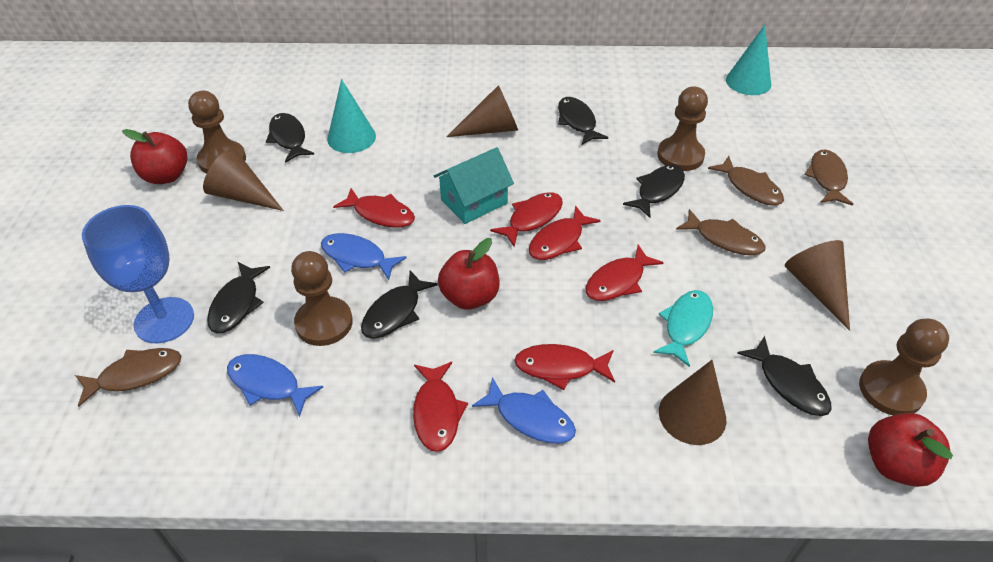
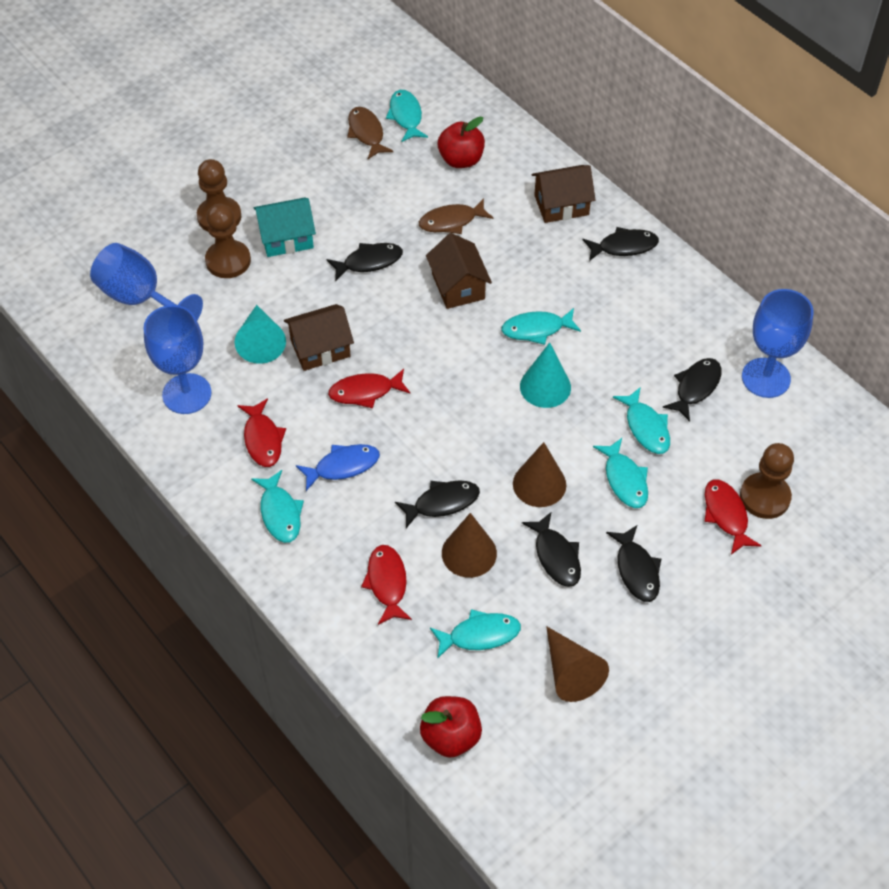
blue fish: [227,354,323,417] [321,233,407,280] [472,377,576,444] = 3 -> [296,444,380,491] = 1
blue goblet: [82,205,194,343] = 1 -> [90,243,203,320] [144,305,211,414] [742,289,813,398] = 3
brown cone: [203,148,284,211] [447,85,518,137] [659,360,726,445] [785,240,850,331] = 4 -> [442,513,497,578] [513,442,566,507] [546,626,609,702] = 3
brown fish: [75,348,181,406] [676,209,766,255] [708,156,784,206] [804,149,853,206] = 4 -> [347,107,393,159] [419,198,494,234] = 2
brown house: none = 0 -> [284,304,354,371] [426,233,492,309] [532,165,596,223] = 3
brown pawn: [188,91,246,174] [291,251,353,346] [657,86,708,171] [859,318,949,415] = 4 -> [197,159,241,232] [205,204,251,278] [740,443,794,519] = 3
red apple: [122,129,187,184] [438,238,499,310] [868,413,953,487] = 3 -> [420,696,482,758] [438,117,485,168] = 2
red fish: [333,188,415,228] [413,362,468,452] [490,193,563,247] [514,344,615,390] [529,206,601,260] [586,245,664,301] = 6 -> [237,398,286,467] [328,369,410,408] [361,545,412,625] [704,480,762,554] = 4
turquoise fish: [653,290,713,367] = 1 -> [251,470,304,543] [386,90,428,142] [430,609,521,659] [501,308,581,345] [593,438,648,508] [613,387,670,454] = 6

